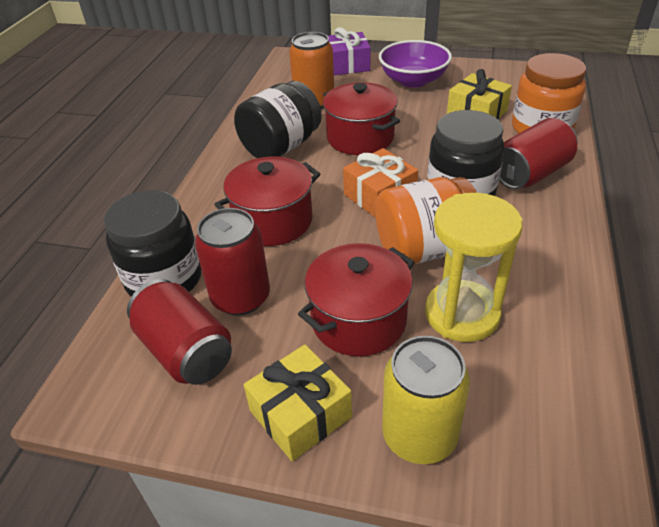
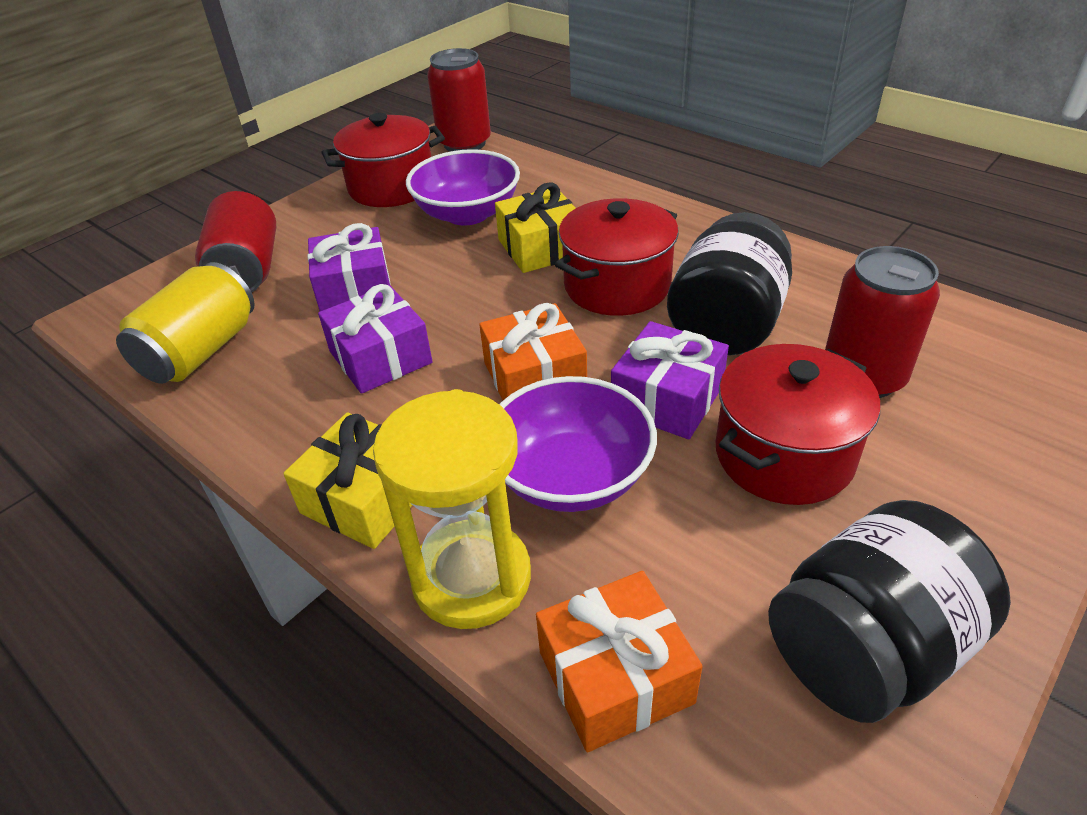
black jar: [104,190,202,297] [234,81,322,158] [427,110,504,196] = 3 -> [667,212,792,355] [768,500,1011,723] = 2
orange can: [289,32,334,109] = 1 -> none = 0
orange gift: [343,148,418,218] = 1 -> [479,303,587,400] [536,571,703,752] = 2
orange jar: [375,177,477,264] [512,53,586,133] = 2 -> none = 0
purple bowl: [379,40,452,87] = 1 -> [406,149,520,225] [499,376,657,512] = 2
purple gift: [328,27,371,75] = 1 -> [308,223,391,311] [318,284,433,394] [611,321,729,439] = 3

